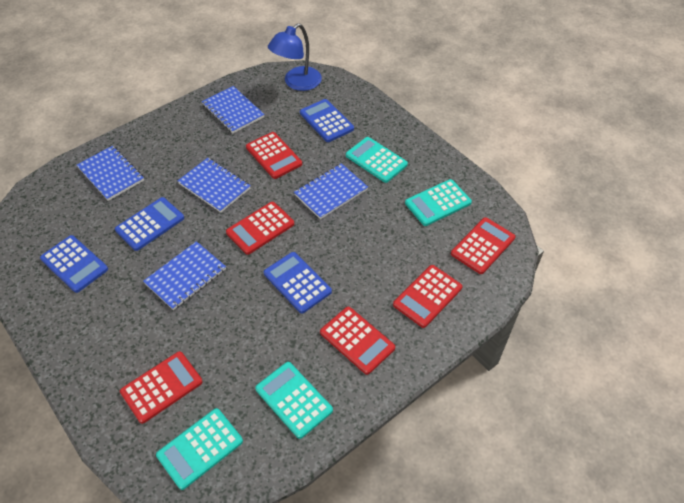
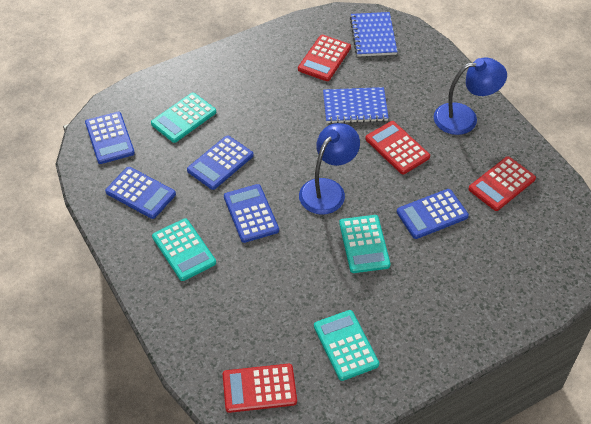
blue calculator: [40,235,108,293] [115,197,184,251] [264,252,332,313] [300,99,354,142] = 4 -> [85,112,135,164] [105,167,176,219] [187,135,254,190] [224,184,279,243] [397,189,469,239] = 5
blue lamp: [268,23,322,91] = 1 -> [299,123,360,215] [434,58,507,135] = 2
blue notebook: [77,146,144,201] [143,241,226,310] [178,158,251,213] [202,86,265,133] [294,163,368,219] = 5 -> [323,87,389,124] [350,12,397,57] = 2
red calculator: [120,351,203,424] [226,202,294,255] [246,132,302,179] [320,307,395,375] [393,265,462,328] [451,217,515,274] = 6 -> [223,364,297,413] [298,35,351,81] [365,121,430,174] [468,156,536,211] = 4

